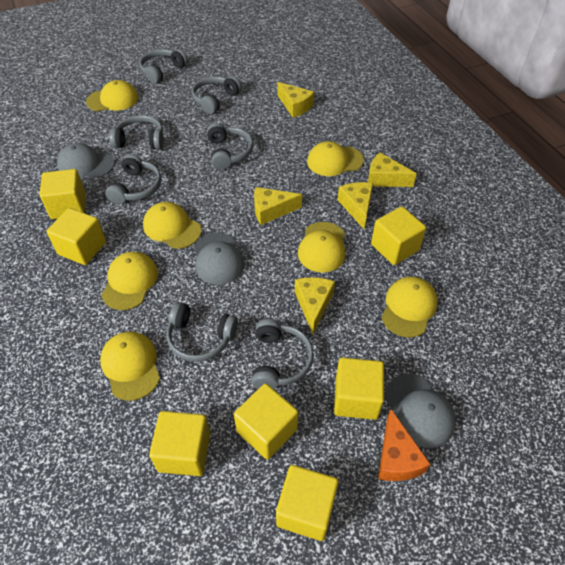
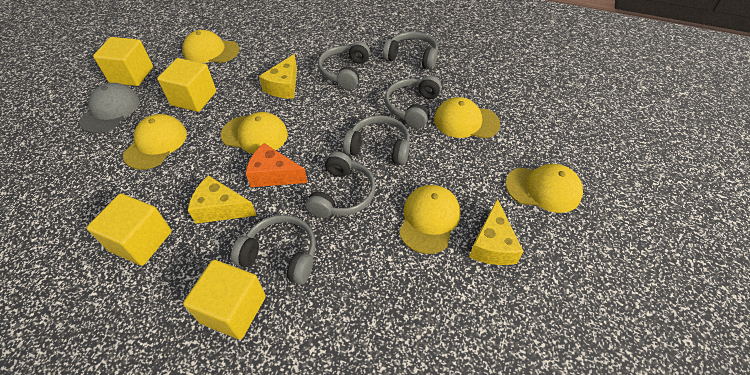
grey cap: [57,143,115,178] [194,233,244,285] [385,374,456,448] = 3 -> [79,83,140,133] = 1
grey headphones: [105,154,161,204] [109,115,164,150] [139,49,188,84] [166,302,238,362] [192,76,242,114] [207,123,253,170] [251,319,314,389] = 7 -> [231,215,316,285] [306,151,376,218] [318,42,370,90] [343,115,410,165] [383,32,438,70] [385,76,442,128] = 6
yellow cap: [86,80,138,111] [100,332,160,401] [101,252,158,310] [143,202,202,249] [298,222,346,272] [307,141,364,176] [382,277,438,337] = 7 -> [123,114,187,170] [182,30,239,63] [221,112,288,154] [399,185,460,254] [434,97,500,138] [506,164,583,213] = 6
yellow cheese: [254,187,302,225] [277,82,314,118] [295,277,335,334] [337,182,373,229] [368,152,417,187] = 5 -> [188,175,257,224] [259,54,297,99] [469,198,524,265] = 3
yellow cube: [40,169,86,219] [46,208,106,265] [149,411,211,476] [234,383,298,460] [276,465,339,541] [334,357,384,420] [371,206,426,265] = 7 -> [87,193,172,266] [93,37,153,86] [157,58,216,112] [183,260,266,339] = 4

